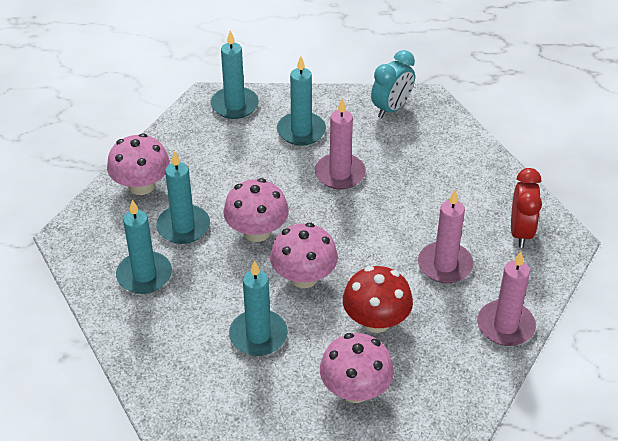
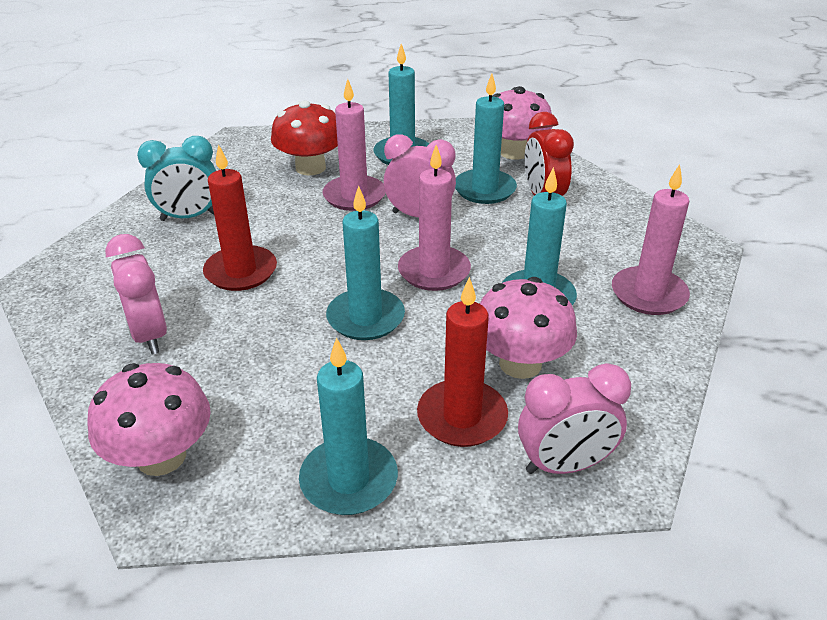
pink clock: none = 0 -> [105,234,167,355] [383,134,456,217] [518,363,631,474] = 3
pink mushroom: [107,133,170,195] [223,178,289,242] [270,223,338,288] [320,333,394,403] = 4 -> [87,363,211,476] [480,277,577,379] [492,86,552,160] = 3
red candle: none = 0 -> [203,144,277,291] [417,277,508,447] = 2

